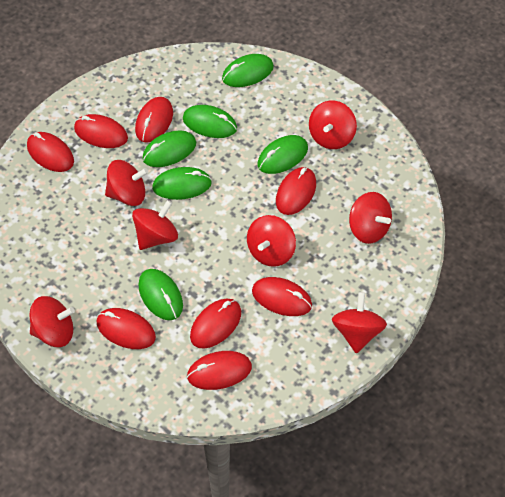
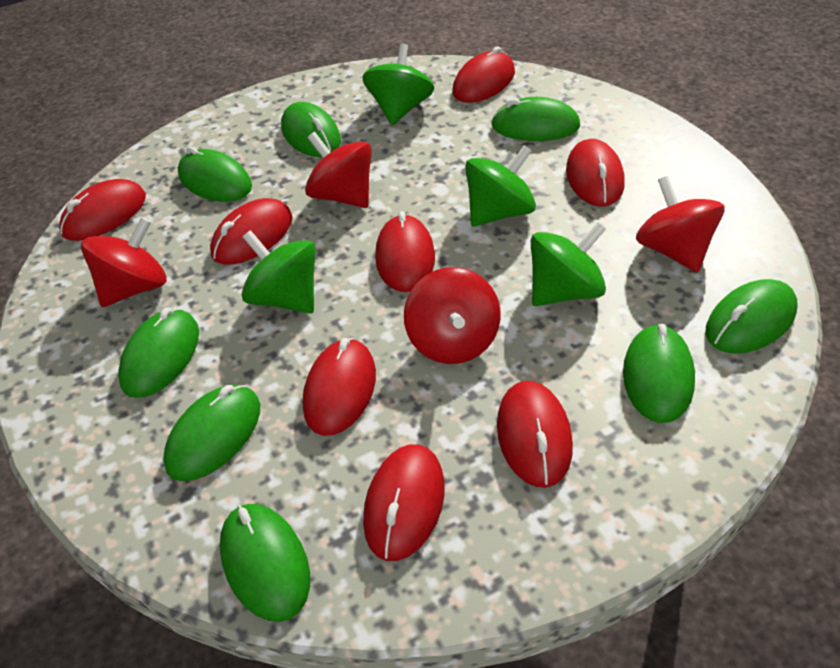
green mouse: [138,269,183,320] [142,130,196,167] [152,167,212,200] [183,105,237,138] [222,54,274,87] [257,135,308,174] = 6 -> [118,307,199,398] [163,385,260,481] [178,146,252,202] [220,504,310,622] [281,102,341,157] [491,97,580,141] [623,324,695,423] [705,279,797,354] = 8
green spinning top: none = 0 -> [242,230,316,313] [362,44,434,125] [465,145,536,226] [531,222,606,306] = 4
red spinning top: [30,296,75,347] [105,160,148,206] [132,200,178,250] [247,215,296,267] [309,101,357,149] [332,292,387,353] [349,192,392,244] = 7 -> [81,217,167,307] [305,132,372,208] [404,267,501,364] [636,176,725,272] = 4

